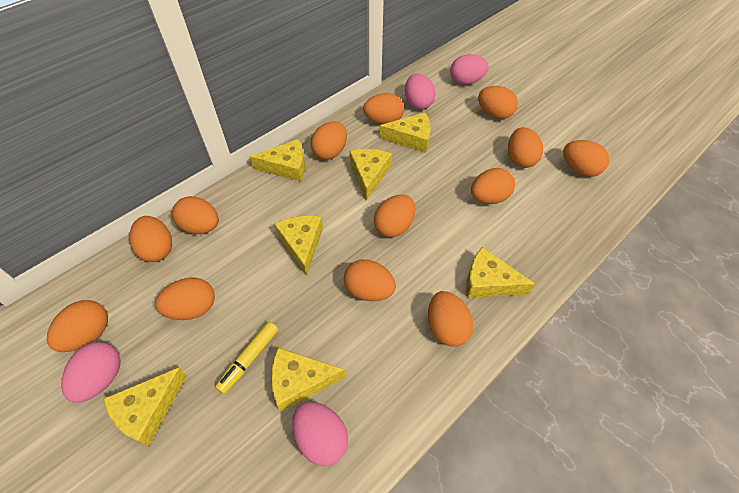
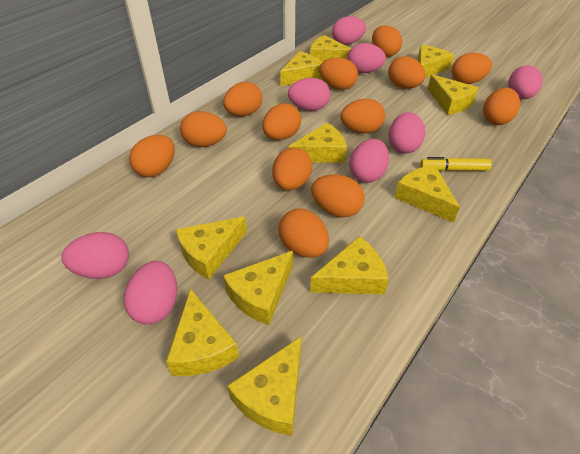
pink egg: [61,342,120,403] [292,402,348,466] [405,74,436,110] [450,54,489,85] = 4 -> [62,232,129,279] [124,261,177,324] [288,78,330,111] [332,16,366,45] [347,43,386,73] [349,139,389,183] [388,112,425,153] [508,65,543,99] = 8
yellow cheese: [103,368,187,446] [250,139,305,182] [271,347,345,412] [274,215,323,276] [350,149,392,201] [380,113,431,153] [466,247,535,298] = 7 -> [166,289,239,376] [176,216,247,279] [223,251,293,325] [227,337,301,436] [280,51,323,86] [289,123,347,163] [310,35,351,62] [310,236,389,294] [394,165,460,223] [417,45,454,78] [427,75,479,115] = 11

